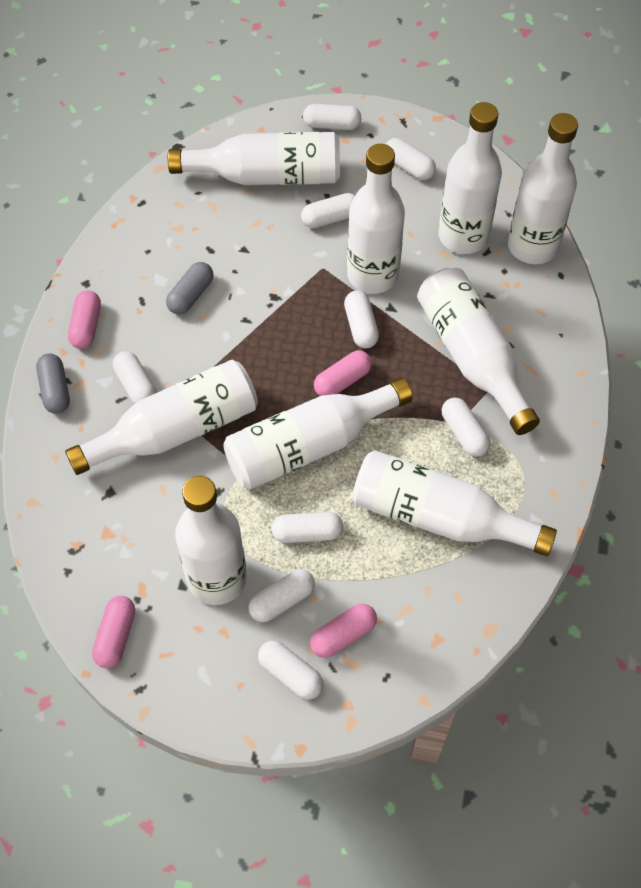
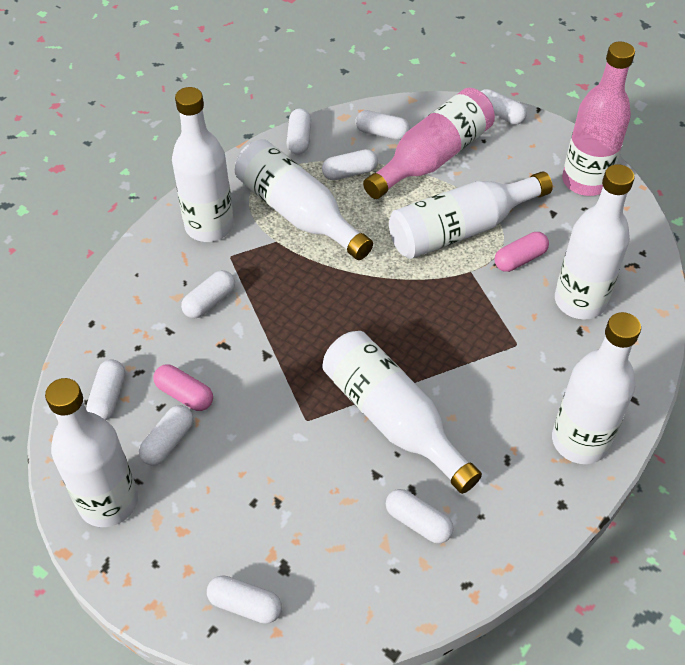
grey capsule: [36,353,70,414] [166,262,213,314] = 2 -> none = 0
pink bottle: none = 0 -> [363,88,495,199] [562,42,635,196] = 2
pink capsule: [68,290,101,349] [92,596,135,668] [310,603,377,658] [314,350,372,396] = 4 -> [153,364,213,411] [494,232,549,272] = 2
white bottle: [65,360,258,475] [168,132,340,185] [175,476,247,605] [223,377,413,490] [347,144,405,294] [352,450,557,556] [417,267,540,435] [439,102,502,254] [508,113,578,264] = 9 -> [45,378,138,527] [172,87,234,242] [235,139,373,260] [323,331,482,494] [389,171,553,259] [552,312,641,464] [555,164,635,319] = 7

